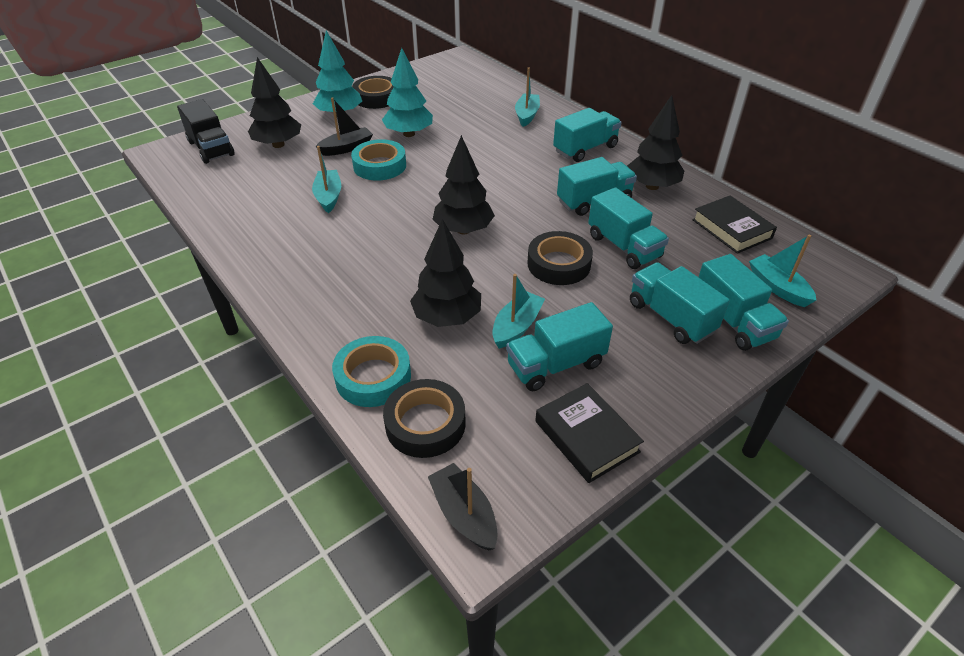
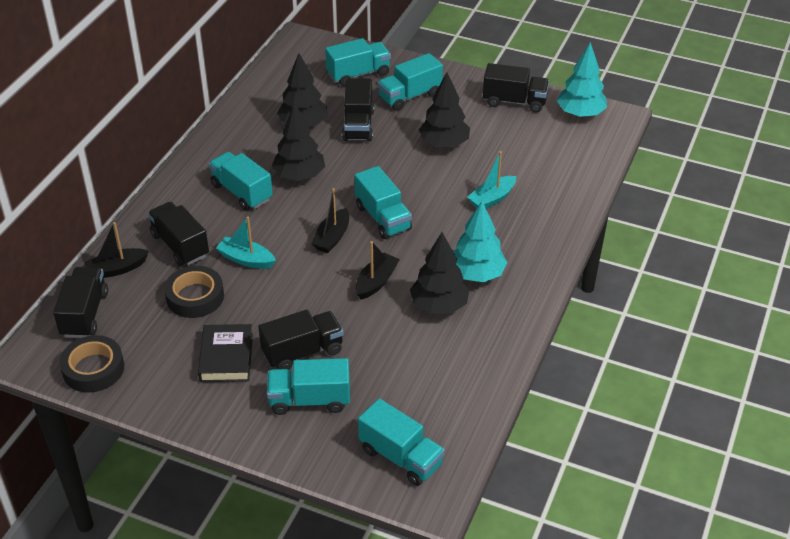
black boat: [315,97,373,156] [428,463,498,550] = 2 -> [84,222,149,278] [311,188,349,253] [355,241,400,300] = 3
black book: [535,383,644,483] [692,195,777,254] = 2 -> [198,324,253,382] = 1
black tape: [352,76,394,109] [383,379,466,458] [527,231,593,285] = 3 -> [60,335,124,393] [164,266,224,318] = 2
black truck: [177,99,234,164] = 1 -> [53,267,108,338] [148,202,209,266] [258,310,344,369] [342,78,374,141] [483,63,549,113] = 5
turquoise boat: [312,146,341,213] [492,274,545,349] [515,67,540,127] [749,235,816,307] = 4 -> [216,216,276,269] [467,151,516,208] = 2
turquoise tape: [332,336,411,407] [351,139,406,181] = 2 -> none = 0

